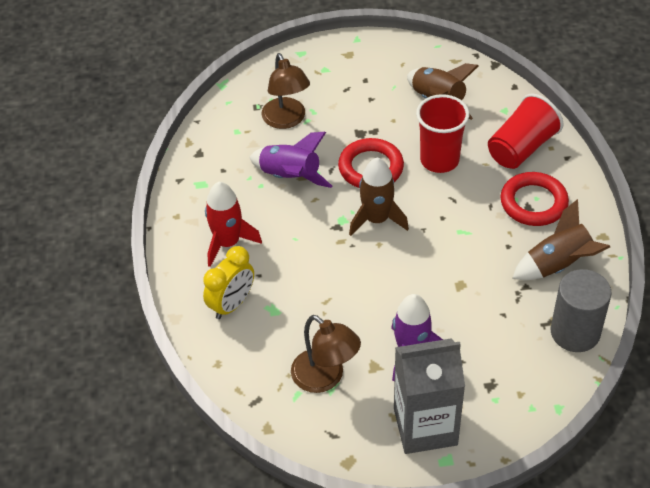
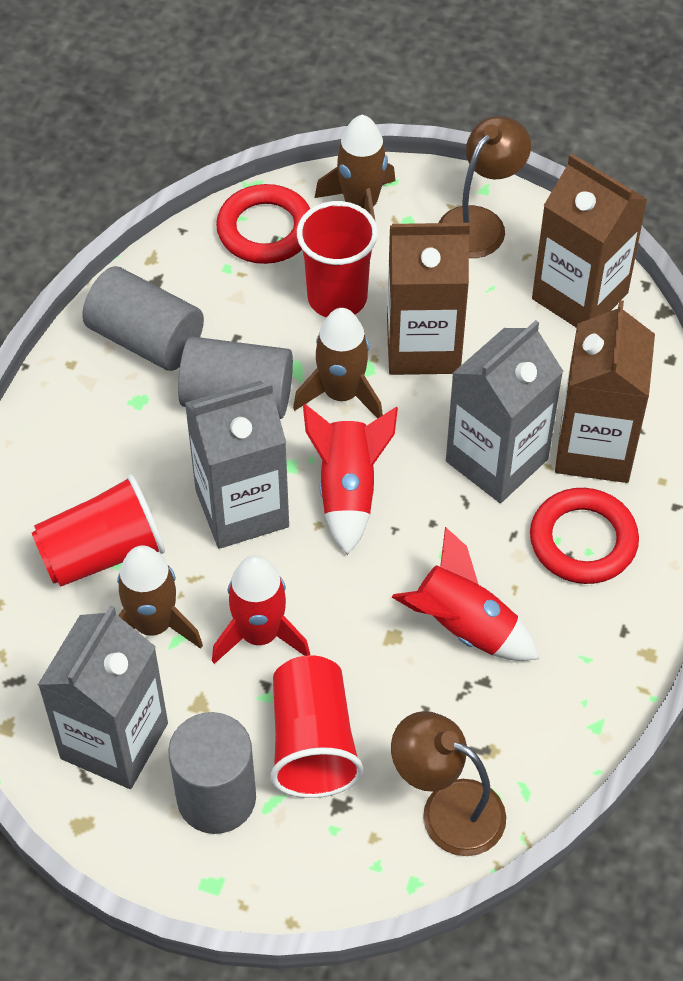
brown carton: none = 0 -> [387,223,469,375] [532,153,648,328] [555,300,655,483] = 3
grey carton: [394,339,465,454] = 1 -> [38,605,168,789] [185,381,289,549] [446,320,563,503] = 3
grey cylinder: [551,269,612,352] = 1 -> [82,266,204,371] [168,712,256,834] [178,337,293,419] = 3
purple rocket: [249,132,332,188] [391,294,443,381] = 2 -> none = 0
red cup: [416,94,469,173] [488,93,563,169] = 2 -> [32,474,165,587] [271,655,363,798] [297,201,378,318] = 3
red rocket: [205,182,262,267] = 1 -> [212,555,310,664] [303,404,398,555] [392,527,539,661] = 3
yellow clock: [203,246,254,319] = 1 -> none = 0

